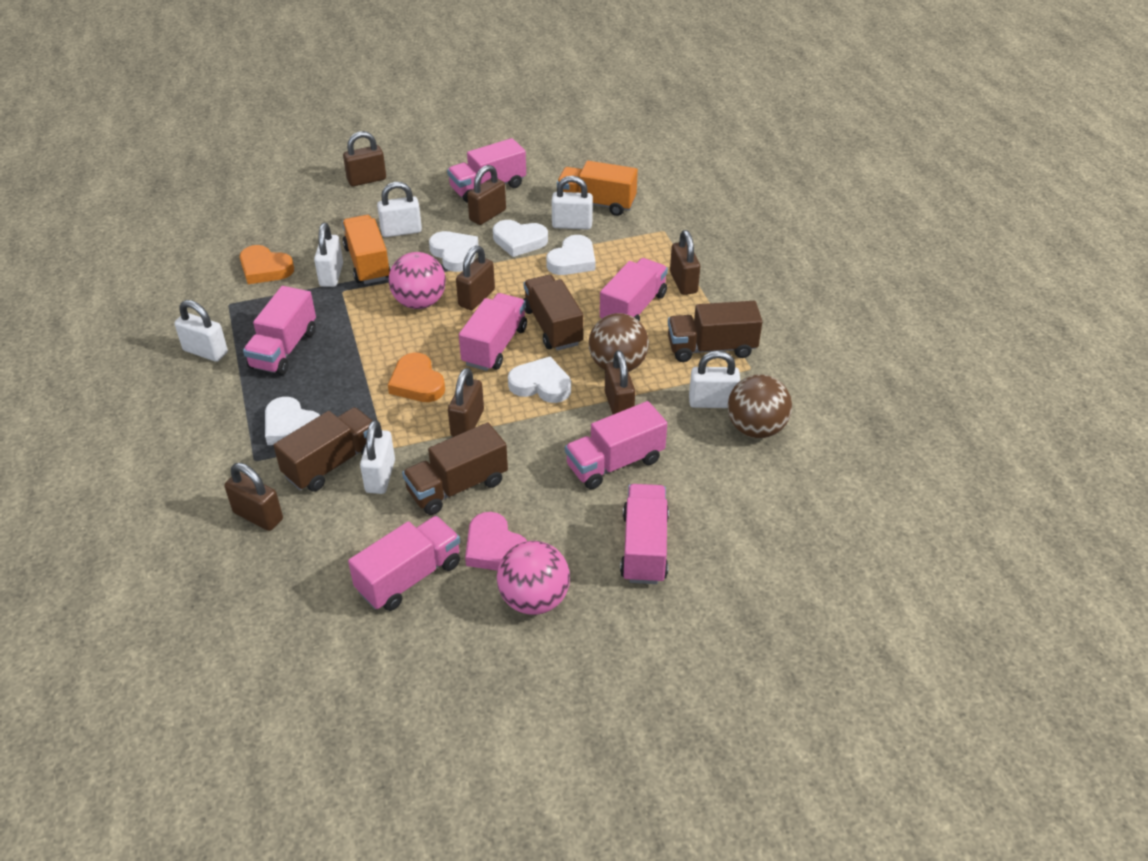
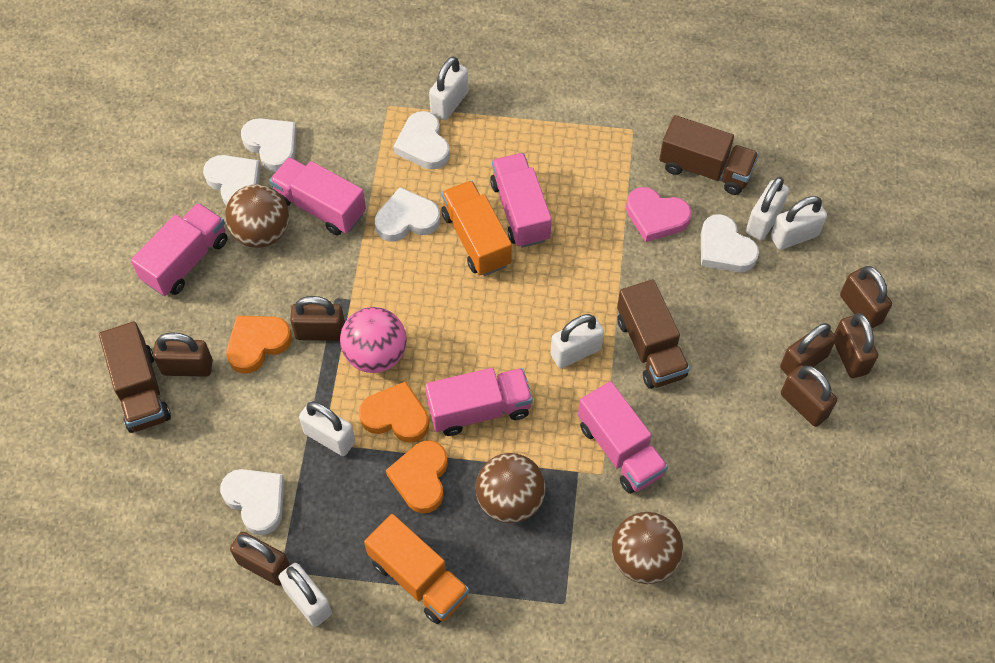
brown ball: [589,313,649,372] [728,374,792,438] = 2 -> [225,184,289,248] [476,453,545,523] [611,512,683,584] = 3
brown truck: [273,407,373,492] [402,422,508,515] [523,275,583,351] [668,301,762,362] = 4 -> [99,322,171,433] [617,279,690,389] [659,115,759,195] = 3
orange heart: [240,245,294,284] [388,353,445,402] = 2 -> [227,316,292,374] [359,381,429,443] [386,440,448,513] = 3
pink ball: [388,252,446,309] [497,541,570,615] = 2 -> [340,307,407,373] = 1
pink truck: [243,286,316,375] [348,516,460,611] [447,138,526,203] [459,293,527,371] [565,401,667,489] [600,258,668,322] [620,484,669,584] = 7 -> [131,203,228,296] [269,157,366,235] [425,368,533,436] [490,153,552,248] [578,381,668,494] = 5
white heart: [265,397,320,445] [429,231,478,272] [493,220,548,257] [508,357,571,403] [546,235,595,275] = 5 -> [203,155,261,206] [220,469,284,535] [241,118,297,172] [375,187,441,241] [394,111,450,170] [701,214,759,272] = 6

